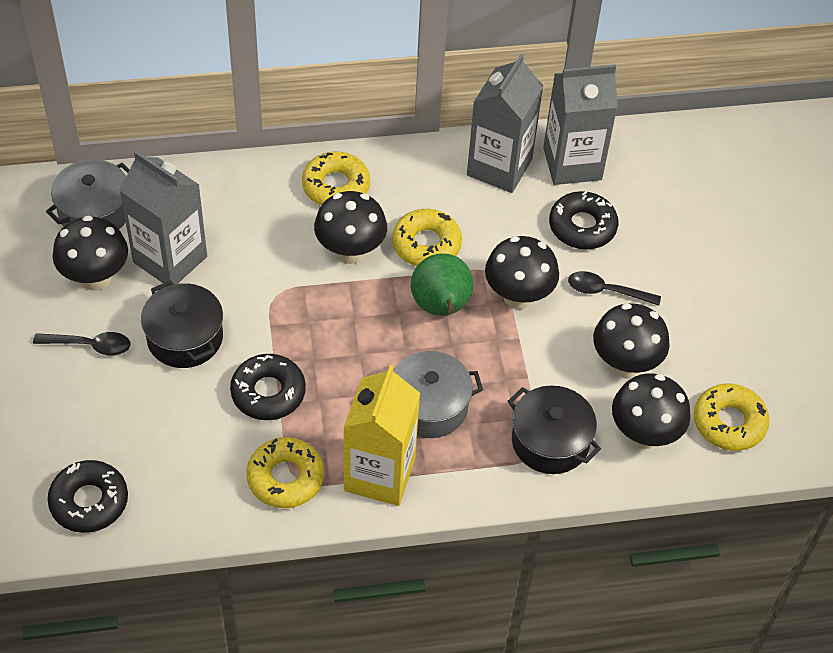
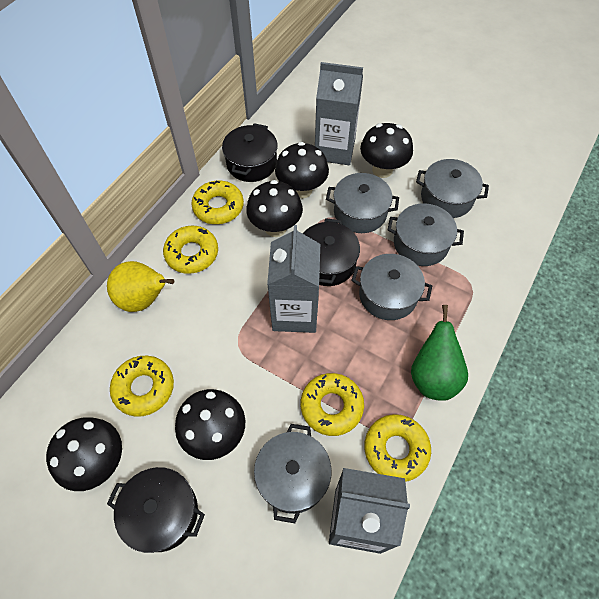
black donut: [47,460,128,533] [230,354,306,420] [549,191,618,249] = 3 -> none = 0
black pot: [141,280,223,368] [508,386,601,474] = 2 -> [107,467,205,553] [222,123,278,182] [303,218,360,286] = 3
black spoon: [33,332,130,355] [568,271,661,306] = 2 -> none = 0
grey pot: [46,159,130,229] [393,351,483,438] = 2 -> [254,424,332,523] [326,173,399,233] [351,254,432,320] [388,203,464,266] [416,159,489,218] = 5
yellow carton: [343,365,420,506] = 1 -> none = 0
yellow donut: [246,437,324,508] [302,152,370,205] [392,209,462,266] [694,384,770,451] = 4 -> [110,356,174,417] [163,226,218,274] [191,181,244,224] [301,373,364,436] [364,414,431,482] = 5
yellow pear: none = 0 -> [107,261,174,312] = 1

